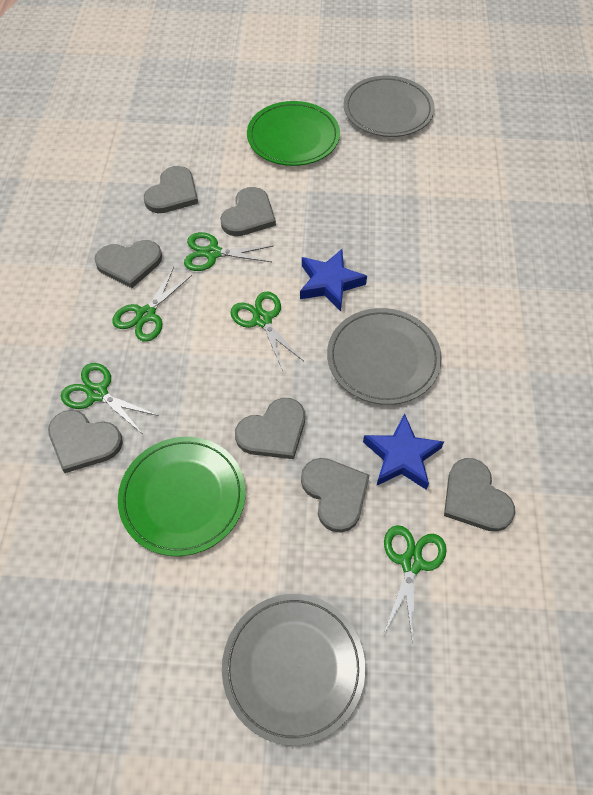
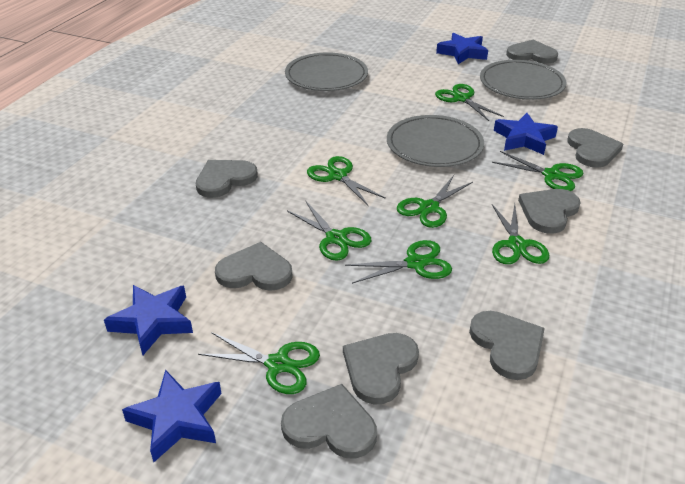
blue star: [300,249,367,311] [363,413,444,490] = 2 -> [104,285,193,355] [122,370,221,462] [436,33,488,64] [494,113,558,155] = 4
green plate: [118,437,246,556] [247,101,340,166] = 2 -> none = 0
green scissors: [61,363,159,433] [112,267,192,342] [184,232,273,271] [230,292,303,371] [384,525,447,644] = 5 -> [198,332,320,394] [287,200,371,261] [307,156,386,205] [345,240,452,284] [397,175,473,228] [435,84,504,121] [492,151,584,191] [492,204,549,264] = 8
grey heart: [48,410,123,473] [94,240,162,288] [144,166,198,213] [220,187,276,236] [235,398,305,459] [301,458,370,533] [444,458,515,532] = 7 -> [196,160,258,198] [215,242,293,291] [281,384,377,458] [343,333,419,405] [469,311,545,380] [506,40,558,63] [518,189,581,234] [567,128,623,168] = 8

